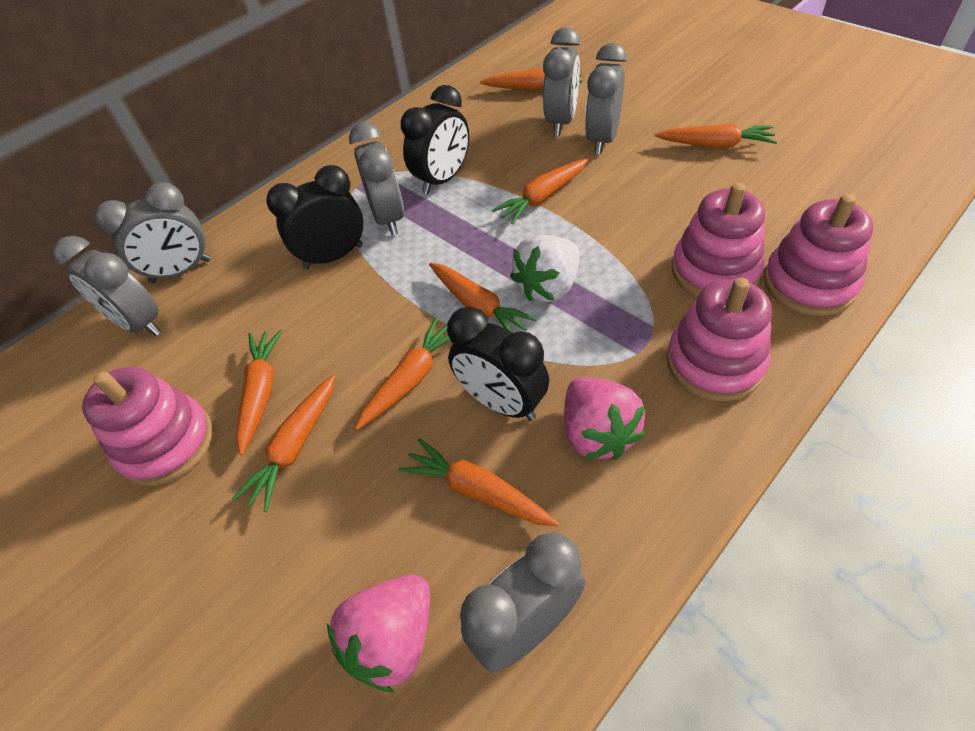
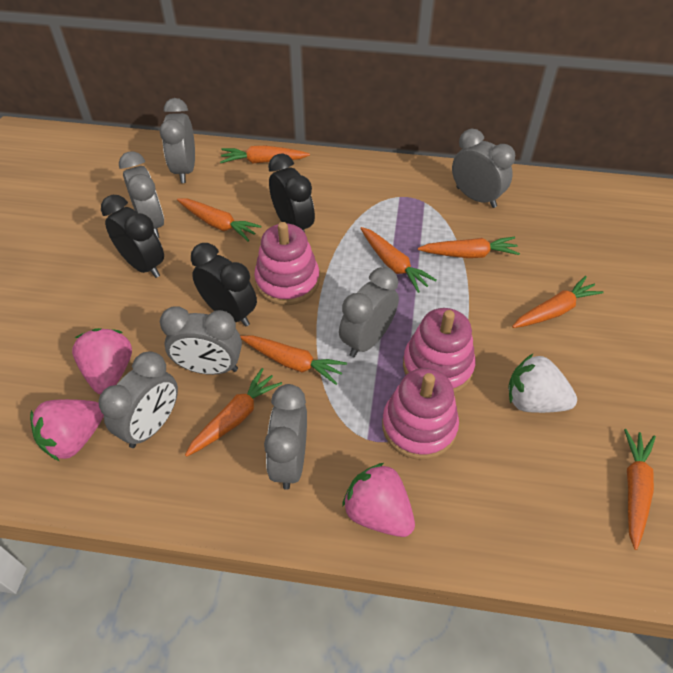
grey clock: [52,236,161,336] [95,182,211,284] [349,122,404,235] [460,532,586,672] [543,27,580,136] [585,43,627,154] = 6 -> [99,352,178,448] [119,151,164,238] [160,98,195,183] [160,306,242,375] [264,384,307,490] [339,267,399,357] [452,129,515,208] = 7
pink stacking toy: [82,367,213,486] [667,278,772,401] [671,183,765,297] [764,194,873,316] = 4 -> [254,222,320,305] [382,368,459,460] [403,308,475,393] = 3
pink strawberry: [327,575,430,692] [564,377,645,460] = 2 -> [30,399,104,461] [72,328,132,394] [342,463,415,537] = 3

